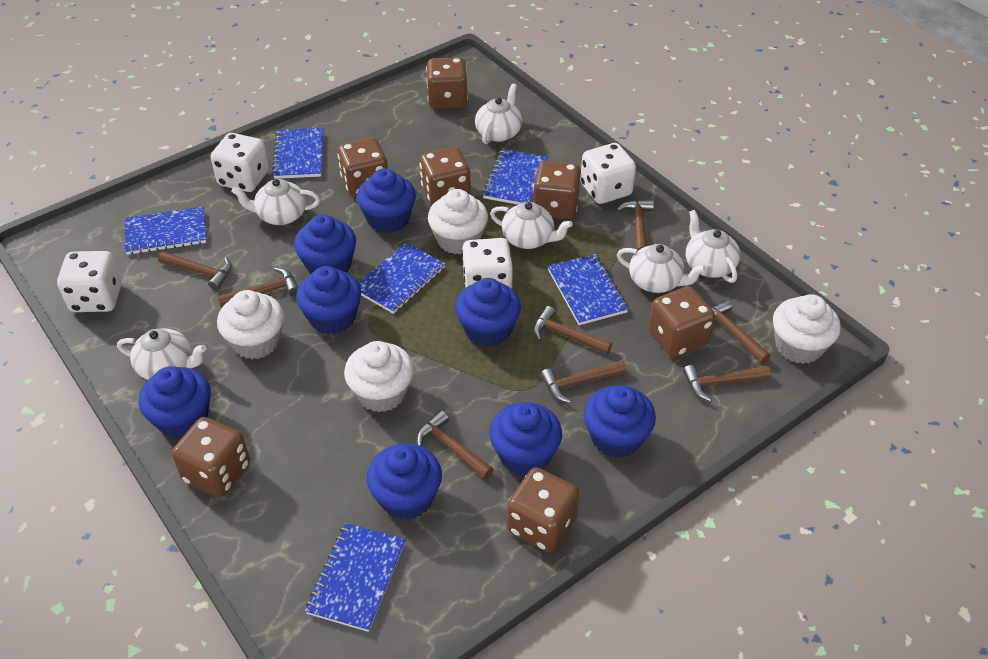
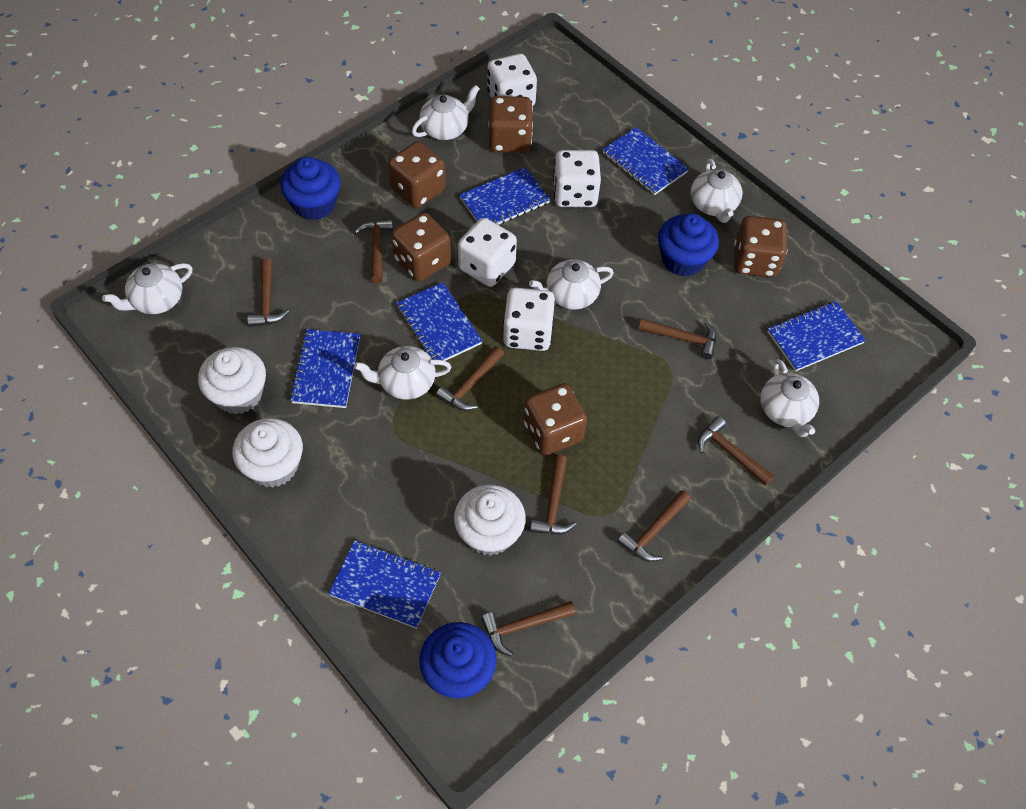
blue cupcake: [138,366,211,439] [294,214,356,274] [296,266,361,334] [357,168,416,233] [367,443,442,520] [455,278,521,347] [489,402,562,475] [584,385,656,458] = 8 -> [280,157,340,220] [419,622,496,698] [658,213,719,277] = 3
brown dice: [172,417,250,497] [338,138,388,198] [419,147,471,205] [426,57,468,109] [507,467,579,553] [533,161,581,220] [648,286,715,357] = 7 -> [388,141,446,208] [391,213,451,281] [488,96,533,153] [523,383,587,455] [734,216,788,277] = 5
white cupcake: [217,290,284,359] [344,341,414,412] [428,189,488,254] [773,294,841,364] = 4 -> [198,347,266,414] [232,418,303,488] [454,485,526,556] = 3

